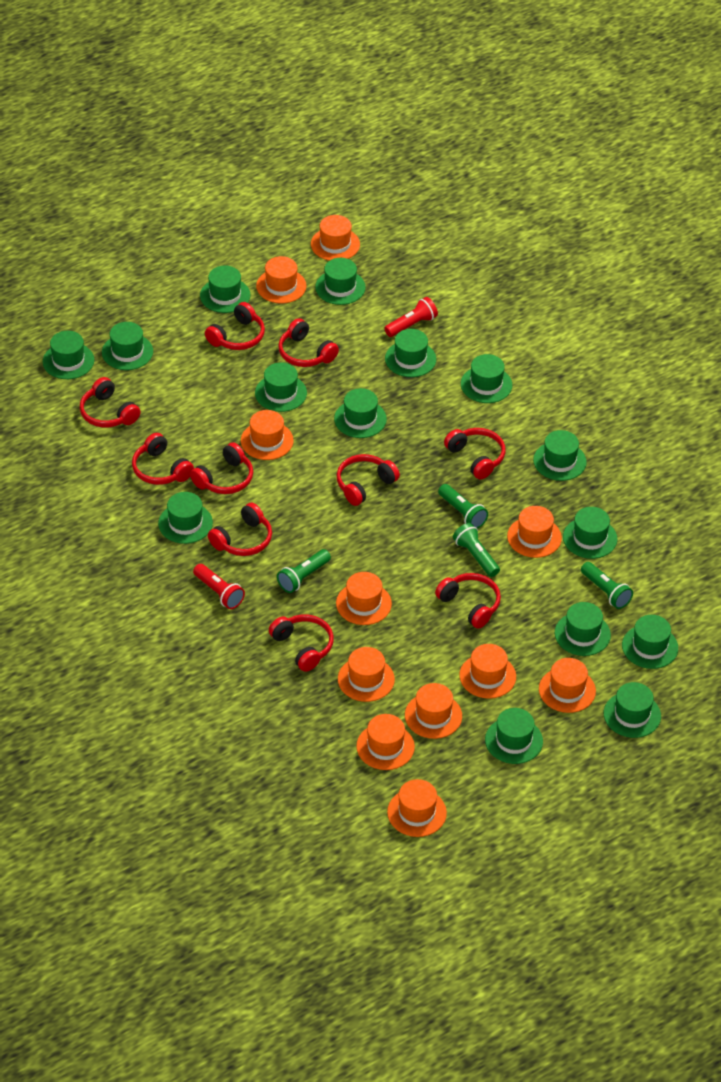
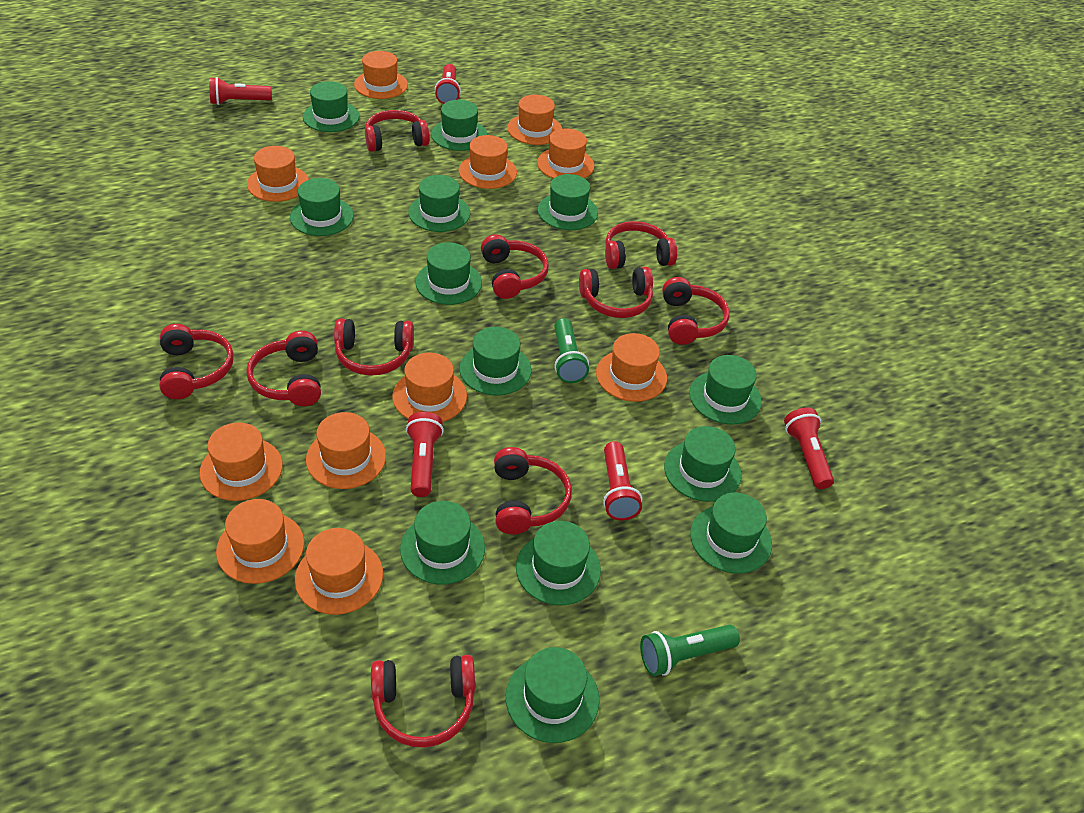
green flashlight: [277,549,331,593] [438,484,488,529] [453,523,500,577] [581,562,633,609] = 4 -> [554,318,589,383] [640,625,740,676] = 2
green hat: [43,331,94,379] [102,322,153,370] [158,492,213,544] [200,266,250,313] [255,362,307,412] [315,258,366,305] [334,388,387,438] [385,329,436,377] [461,354,512,403] [485,708,543,764] [533,430,587,481] [555,602,611,656] [563,507,617,559] [604,682,661,738] [622,615,678,669] = 15 -> [290,178,354,236] [303,81,359,132] [400,501,485,585] [408,175,470,232] [415,242,482,305] [431,100,487,151] [459,327,531,396] [506,647,600,743] [516,521,601,605] [538,174,598,230] [664,426,742,502] [689,355,762,425] [690,493,772,574] = 13
red flashlight: [193,564,245,609] [384,297,438,337] = 2 -> [209,77,272,105] [406,412,444,497] [435,64,461,104] [603,441,642,520] [784,407,834,489] = 5

